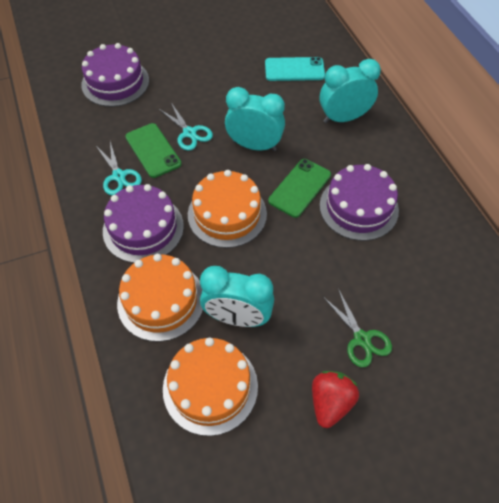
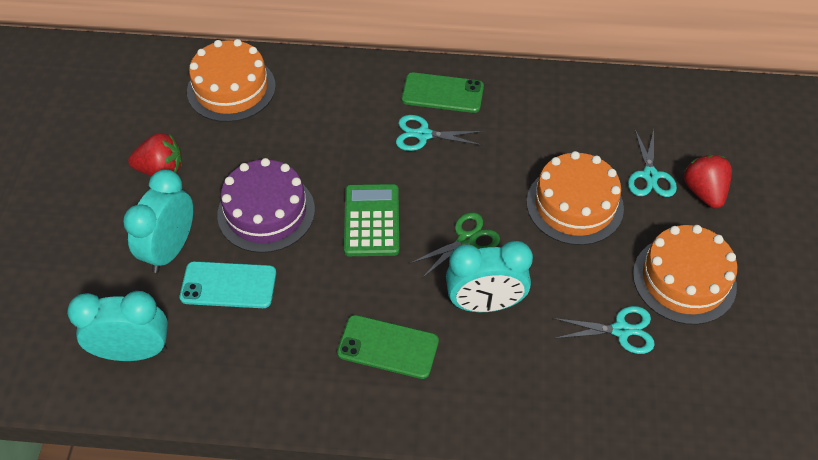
green calculator: none = 0 -> [344,184,399,256] = 1
purple cake: [81,43,149,107] [103,184,184,263] [320,164,399,241] = 3 -> [217,158,315,253] = 1
red strawberry: [312,371,359,428] = 1 -> [128,133,182,176] [684,155,732,209] = 2
turquoise scissors: [96,142,142,195] [159,103,213,151] = 2 -> [396,115,483,151] [553,306,655,354] [628,129,677,197] = 3

